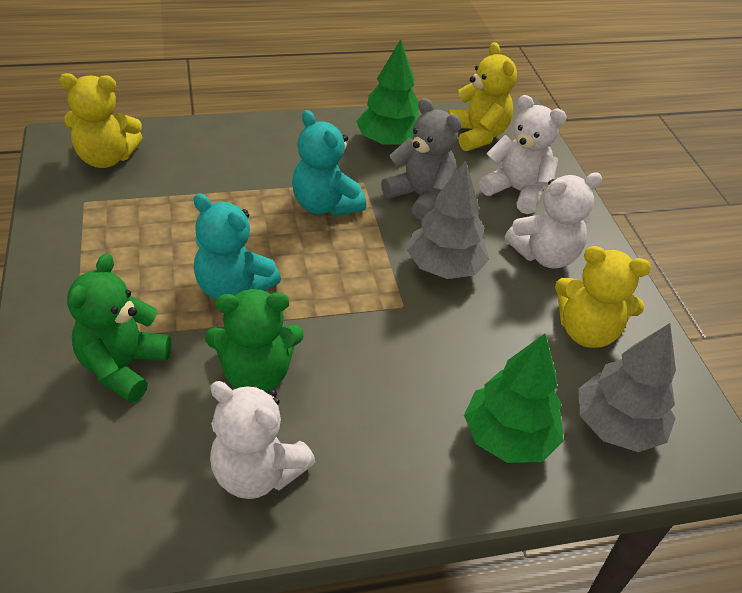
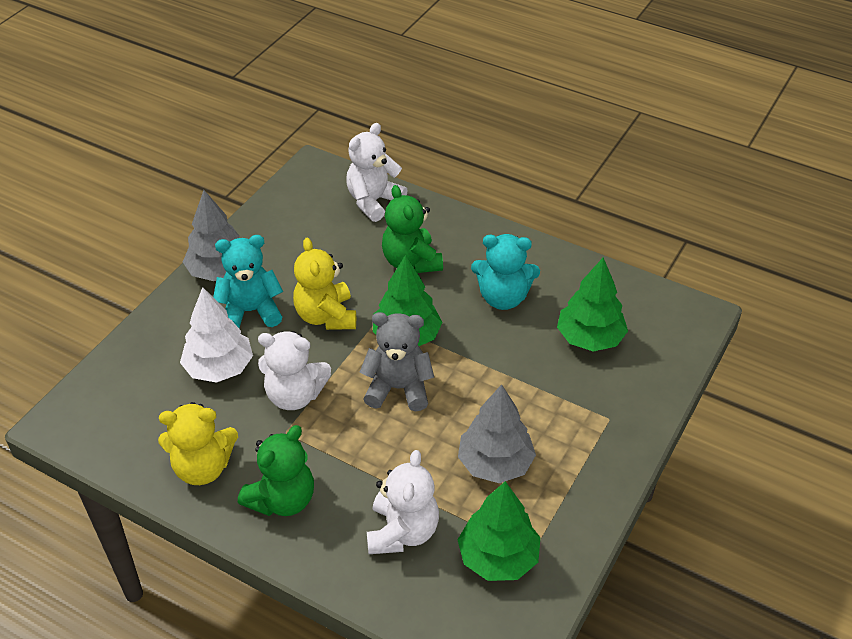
green tree: [356,39,420,147] [464,334,564,463] = 2 -> [373,255,443,346] [457,481,541,581] [557,257,628,352] = 3
white tree: none = 0 -> [180,287,253,383] = 1
yellow teddy bear: [59,73,143,168] [448,42,517,151] [555,246,651,348] = 3 -> [158,402,238,485] [293,238,356,330] = 2

